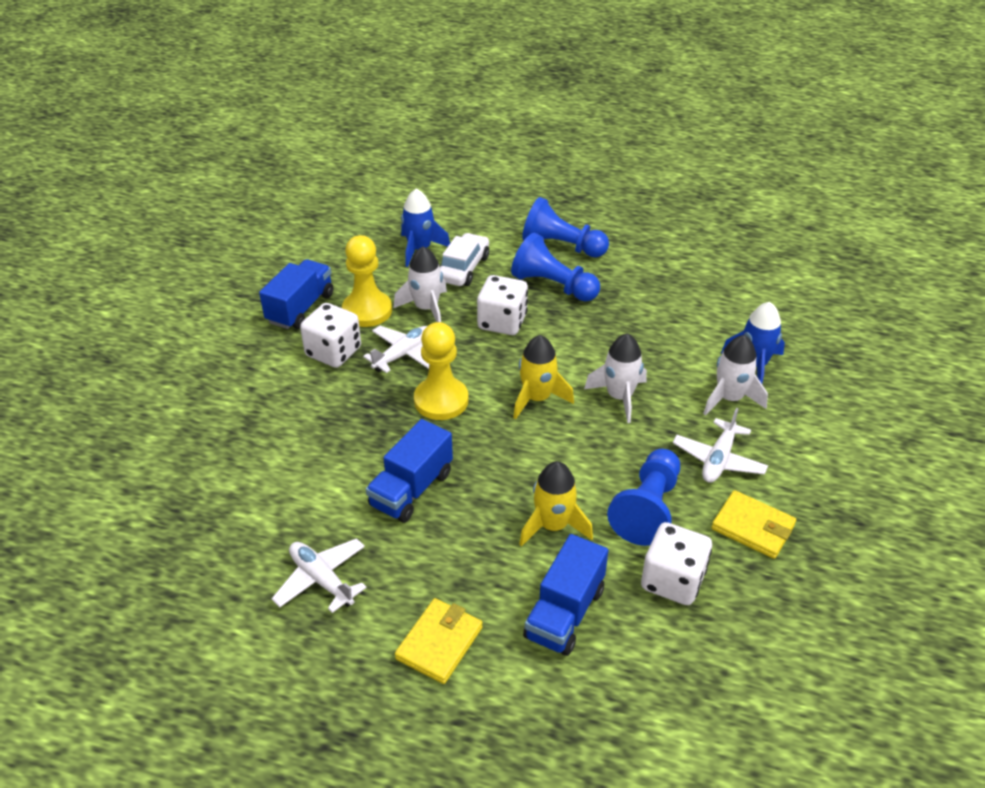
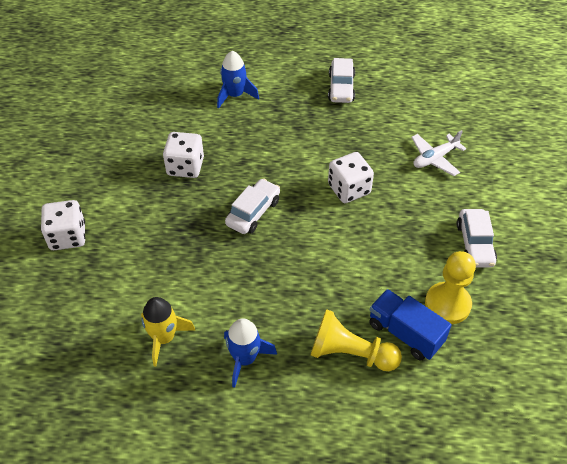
blue pawn: [511,233,600,302] [522,197,609,257] [607,449,680,546] = 3 -> none = 0
blue truck: [259,259,333,329] [366,419,453,523] [523,534,608,656] = 3 -> [369,289,452,360] = 1
white car: [439,233,489,286] = 1 -> [225,179,280,234] [328,58,355,103] [457,209,497,268] = 3
white plane: [272,538,367,613] [363,326,429,373] [673,408,768,483] = 3 -> [411,130,466,176] = 1
white rocket: [394,246,447,322] [584,334,647,423] [703,335,768,416] = 3 -> none = 0
yellow rocket: [513,335,574,419] [519,461,593,547] = 2 -> [141,297,195,367] = 1
yellow wallet: [395,598,483,684] [711,490,796,559] = 2 -> none = 0

